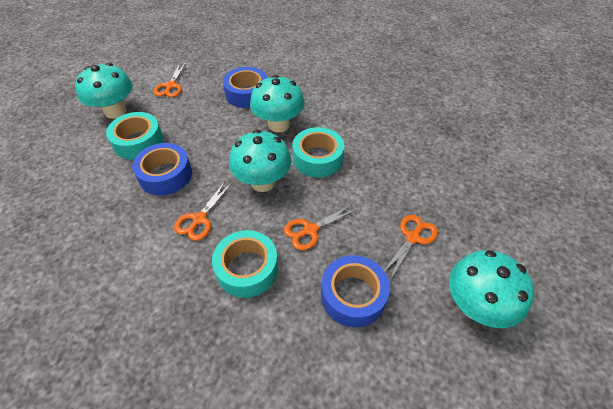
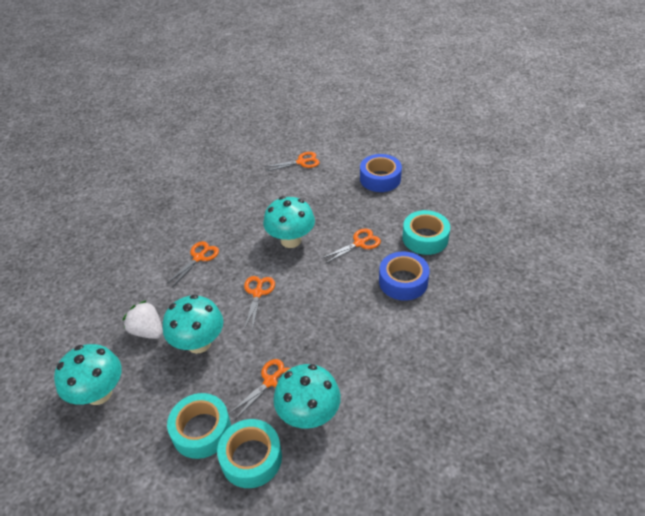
blue tape: [132,143,192,196] [223,67,267,108] [321,255,390,327] = 3 -> [360,154,402,192] [379,251,430,301] = 2
orange scissors: [154,63,186,97] [174,181,232,241] [284,204,358,250] [384,215,437,280] = 4 -> [166,241,219,287] [229,359,291,420] [244,276,275,330] [265,152,320,171] [323,228,381,263] = 5
white strawberry: none = 0 -> [123,300,163,339] = 1

